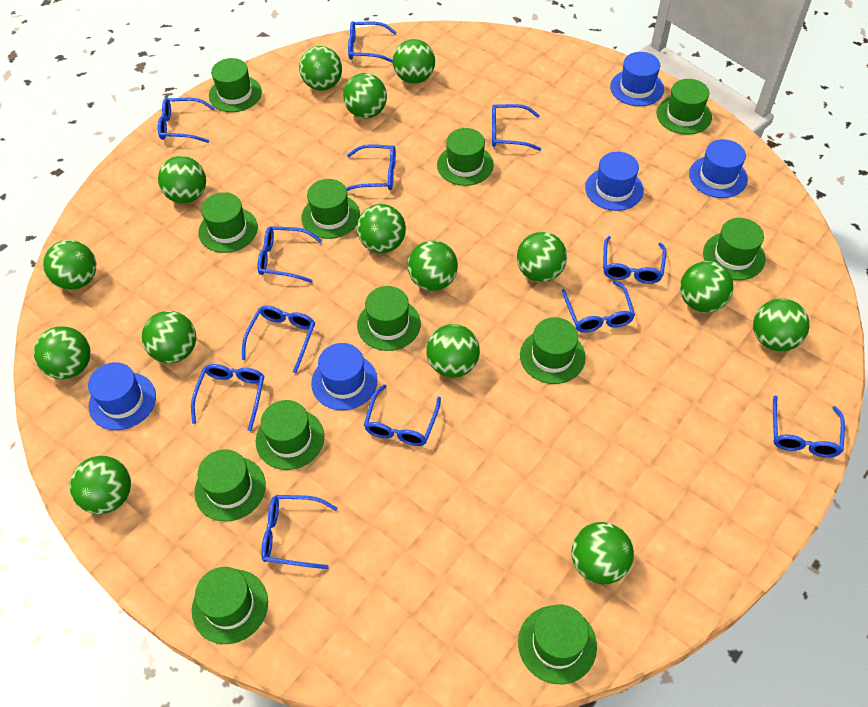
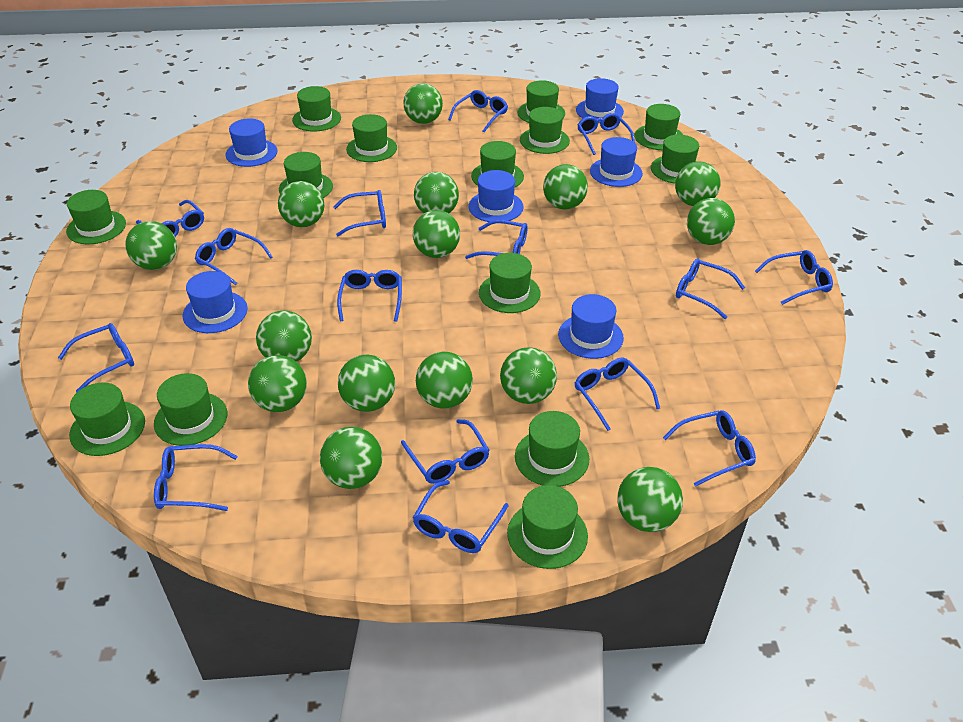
blue glasses: [158,98,215,143] [191,364,264,431] [242,305,315,373] [257,226,322,283] [261,495,337,569] [346,144,396,191] [348,21,397,63] [364,384,441,446] [492,104,541,151] [562,281,635,333] [603,236,666,284] [773,396,845,457] = 12 -> [58,323,134,392] [136,200,204,237] [154,444,238,511] [195,228,273,285] [333,190,386,236] [337,270,402,322] [401,419,490,484] [413,480,508,553] [448,90,508,132] [465,220,528,259] [575,358,660,431] [577,113,635,155] [663,410,756,487] [676,259,745,319] [755,250,833,305] = 15
blue hat: [88,362,156,430] [311,343,378,410] [585,152,644,211] [610,52,664,106] [689,139,748,198] = 5 -> [183,271,248,333] [226,118,277,167] [469,170,524,222] [558,294,624,359] [576,78,624,123] [590,137,643,187] = 6
green hat: [192,567,268,644] [194,449,266,522] [198,192,258,253] [209,58,262,112] [256,400,324,470] [301,179,360,239] [357,286,421,351] [437,128,494,186] [518,605,597,684] [520,317,586,384] [657,79,712,135] [703,218,766,280] = 12 -> [66,190,126,244] [69,383,145,456] [154,373,227,446] [279,152,333,198] [292,86,341,131] [346,114,397,162] [471,141,524,187] [479,253,541,313] [507,485,588,569] [515,411,589,487] [518,80,565,123] [520,107,570,154] [635,104,683,150] [651,135,699,184] = 14

